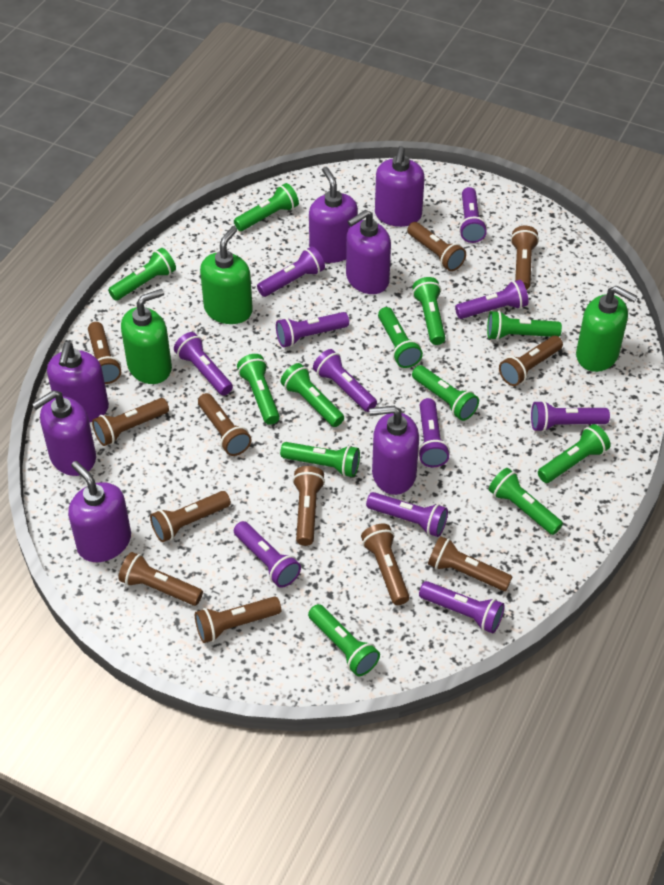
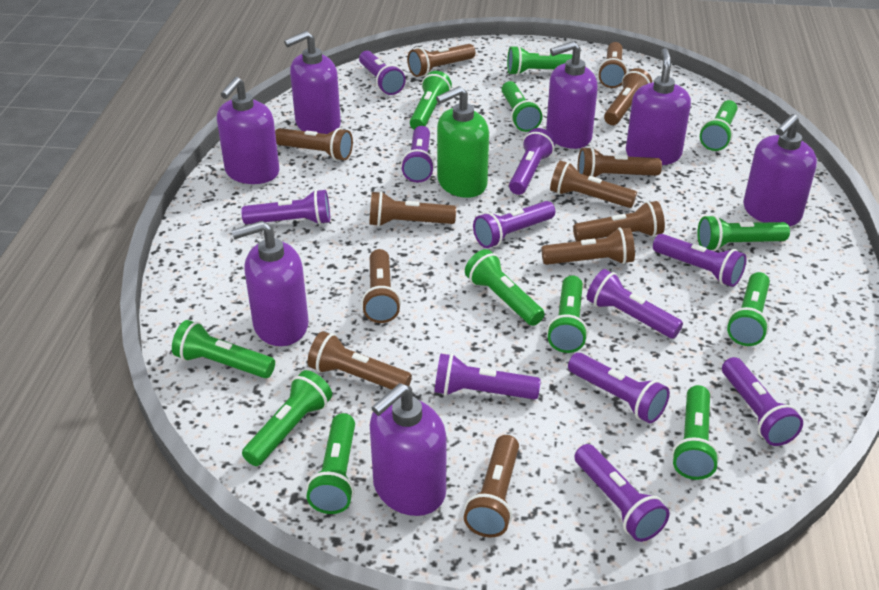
green soap dispenser: [121,289,172,384] [200,226,253,324] [576,286,637,372] = 3 -> [436,86,489,198] = 1

